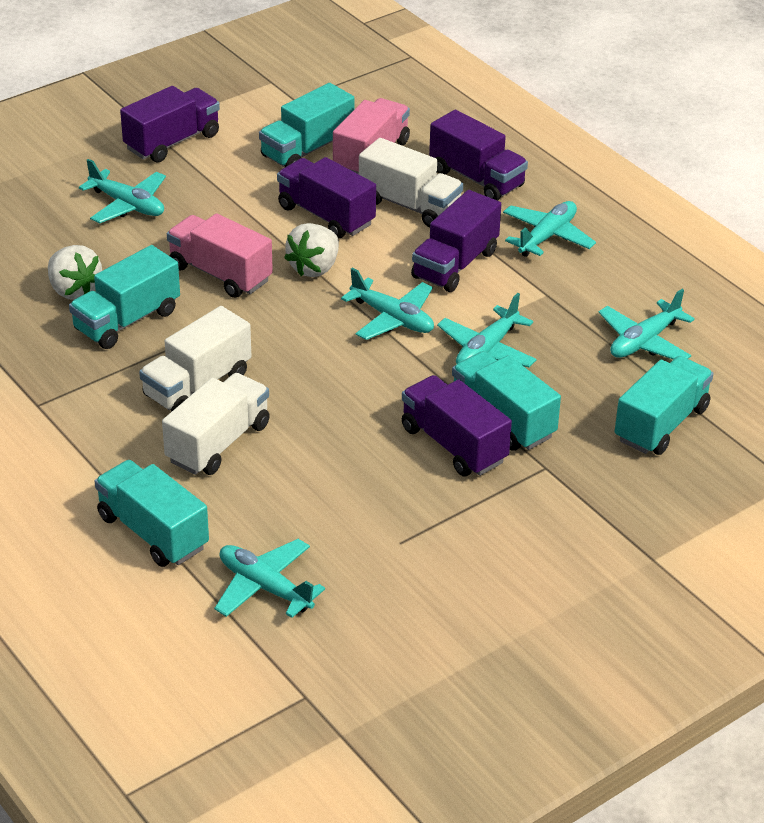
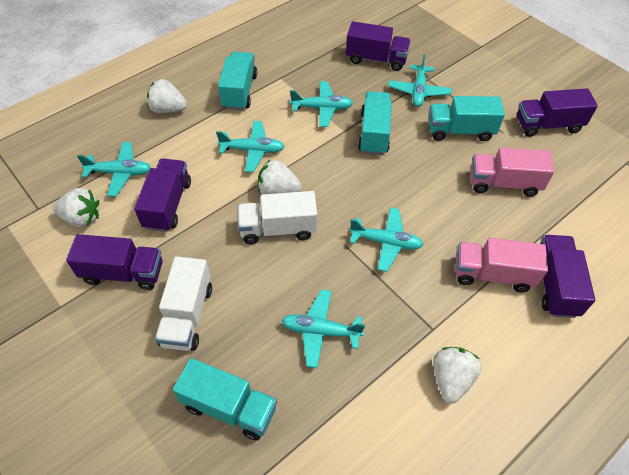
turquoise truck: [69,245,180,349] [95,460,209,567] [259,83,355,167] [452,351,561,451] [615,356,713,455] = 5 -> [173,358,277,441] [218,52,257,110] [358,91,392,155] [428,96,505,141] = 4
white strawberry: [48,245,102,300] [284,223,339,277] = 2 -> [53,188,99,227] [147,79,187,113] [258,160,302,194] [433,347,481,403] = 4
white truck: [139,306,251,412] [162,373,270,475] [359,138,463,227] = 3 -> [155,256,212,351] [237,191,317,244] = 2

